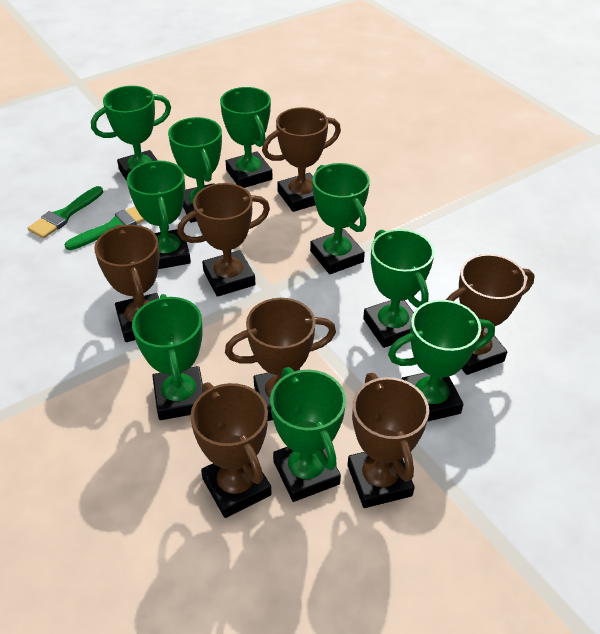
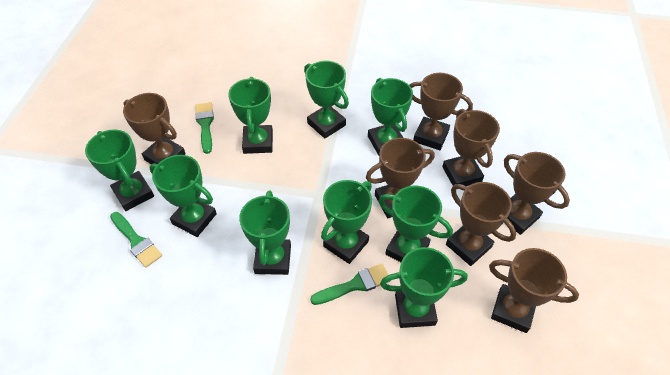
green brush: [28,186,103,239] [65,206,145,250] = 2 -> [110,212,162,268] [195,102,214,154] [310,264,390,305] = 3

